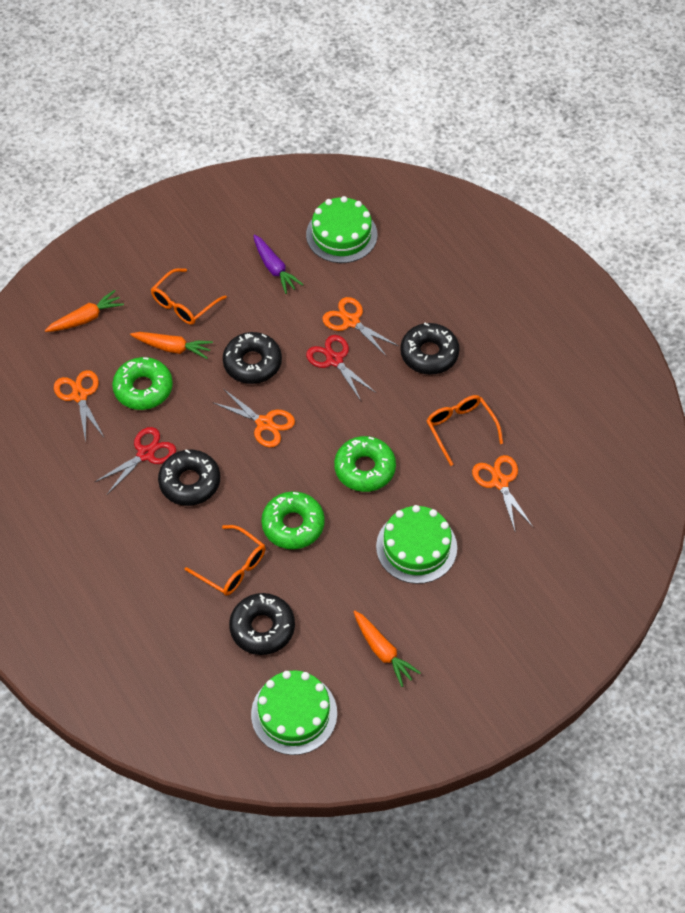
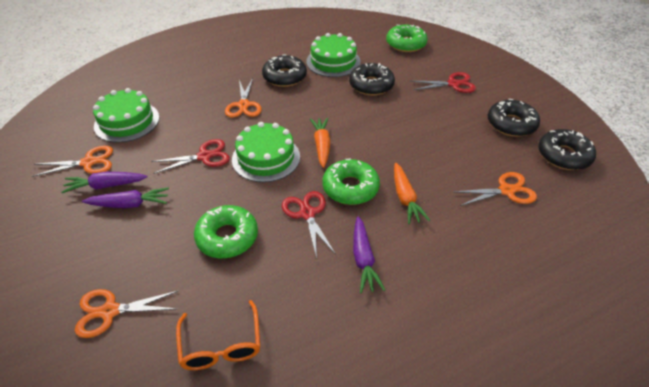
orange carrot: [45,290,124,332] [130,332,213,359] [354,611,421,687] = 3 -> [310,118,330,168] [394,163,430,224] = 2
orange glasses: [151,268,227,325] [184,525,265,595] [426,395,503,466] = 3 -> [176,300,260,370] = 1
purple carrot: [253,235,304,294] = 1 -> [61,172,148,193] [82,187,169,208] [353,216,385,293] = 3
red scissors: [95,427,176,495] [306,335,376,401] = 2 -> [151,139,230,174] [282,191,336,258] [411,72,476,93] = 3

